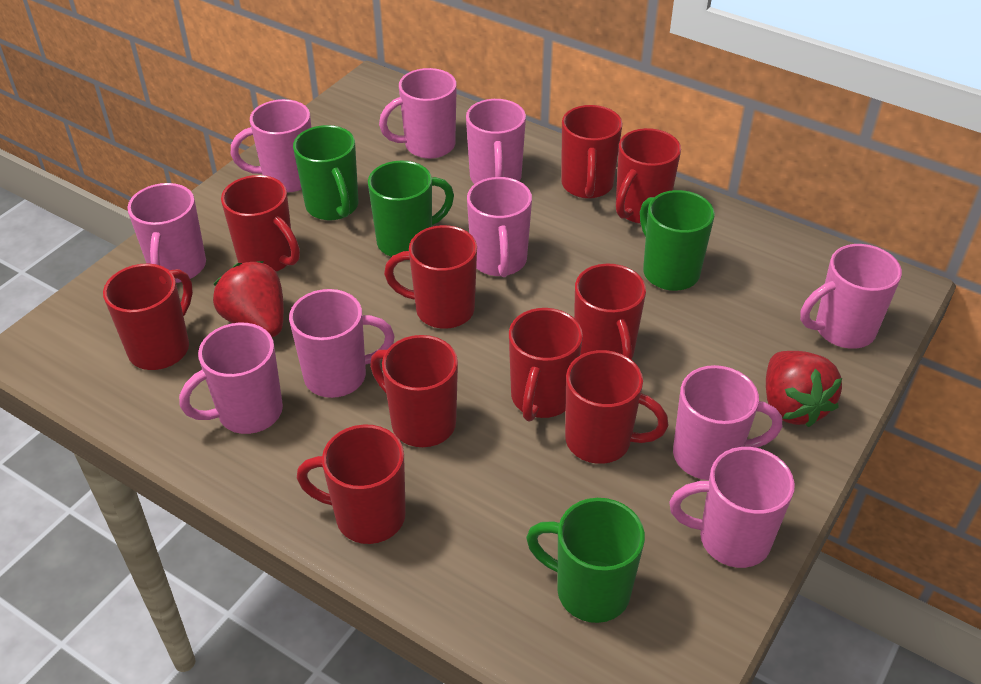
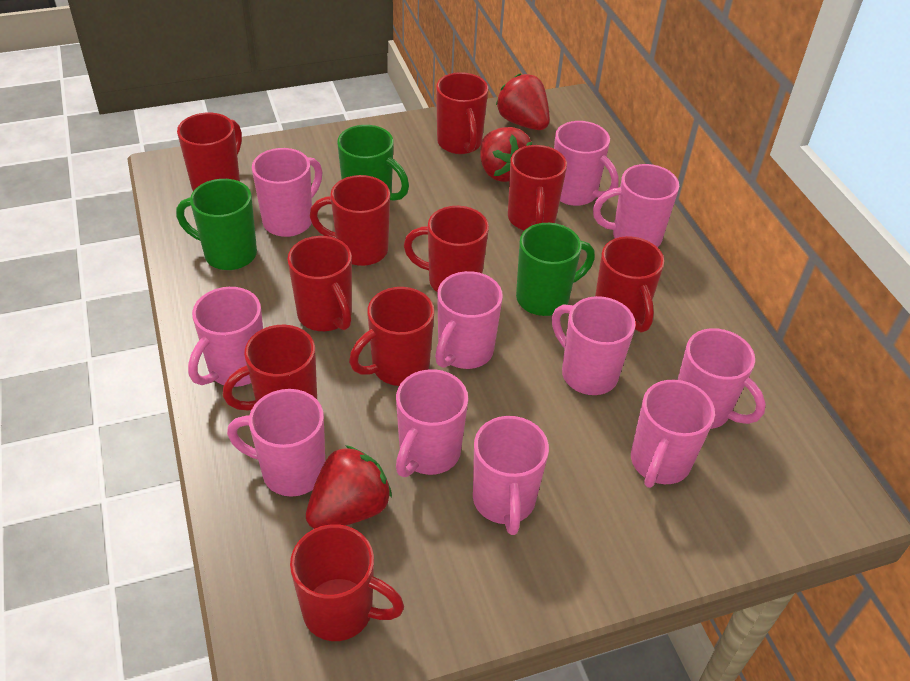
green mug: [293,125,359,221] [368,161,454,257] [526,498,645,623] [640,190,715,291] = 4 -> [176,179,257,270] [337,125,409,201] [516,223,595,316] = 3
pink mug: [127,183,206,283] [179,323,283,434] [231,99,311,193] [289,289,395,398] [379,68,457,159] [466,99,526,184] [467,177,532,277] [670,447,795,568] [673,365,782,480] [800,244,902,349] = 10 -> [188,287,263,387] [227,389,325,497] [252,148,322,237] [396,369,468,477] [435,271,503,369] [473,416,549,535] [552,296,636,395] [554,121,618,206] [593,164,679,247] [631,380,715,488] [677,328,766,429] = 11
red strawberry: [213,261,284,337] [766,351,842,427] = 2 -> [306,445,392,529] [480,127,533,182] [496,73,550,130] = 3

